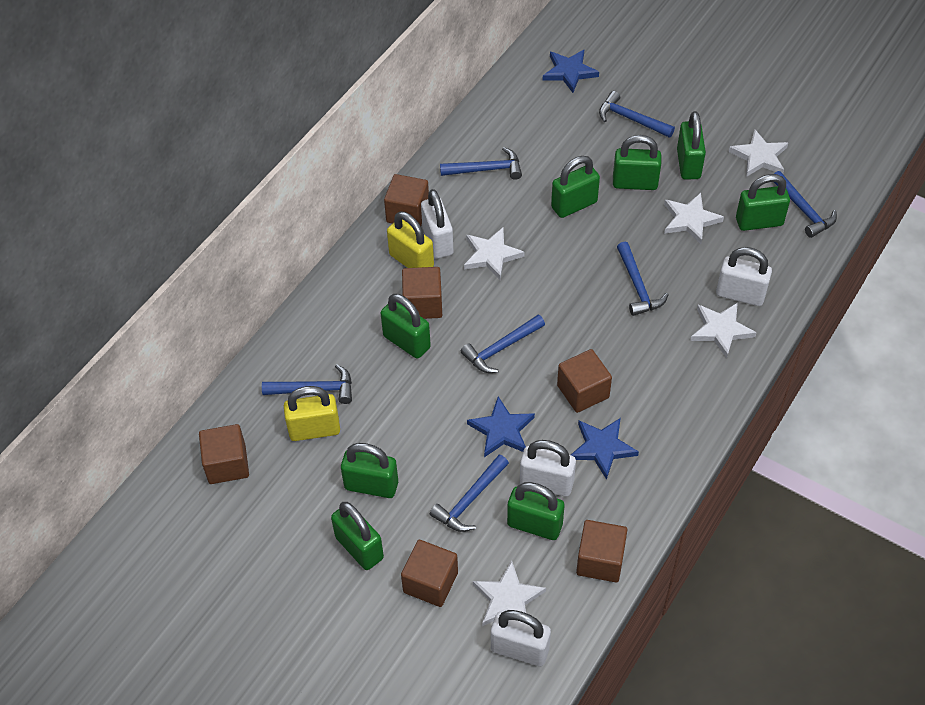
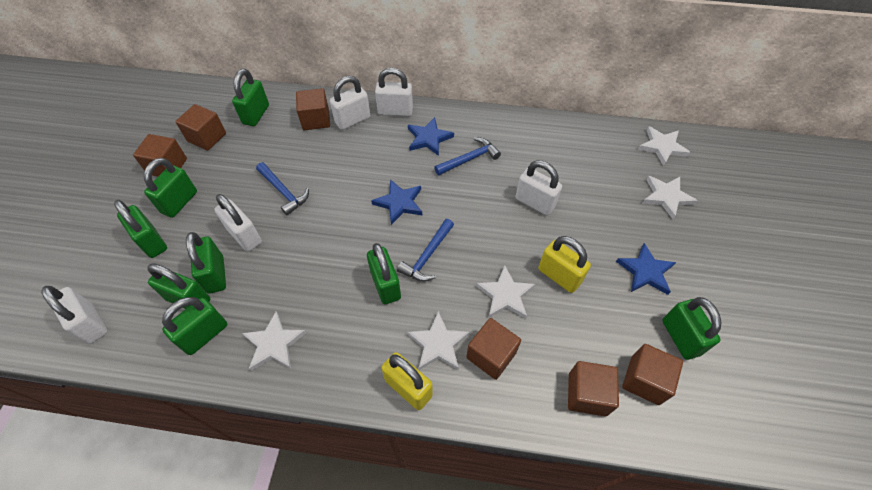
blue hammer: [262,364,352,404] [430,455,509,532] [440,147,522,180] [461,315,545,373] [599,91,675,138] [617,242,669,316] [774,171,837,238] = 7 -> [256,162,309,215] [397,219,454,282] [434,137,501,175] = 3
white padlock: [421,189,453,258] [491,610,551,666] [520,440,576,497] [716,247,772,306] = 4 -> [41,286,108,344] [214,194,262,252] [330,76,370,130] [375,68,413,116] [515,160,562,216] = 5

